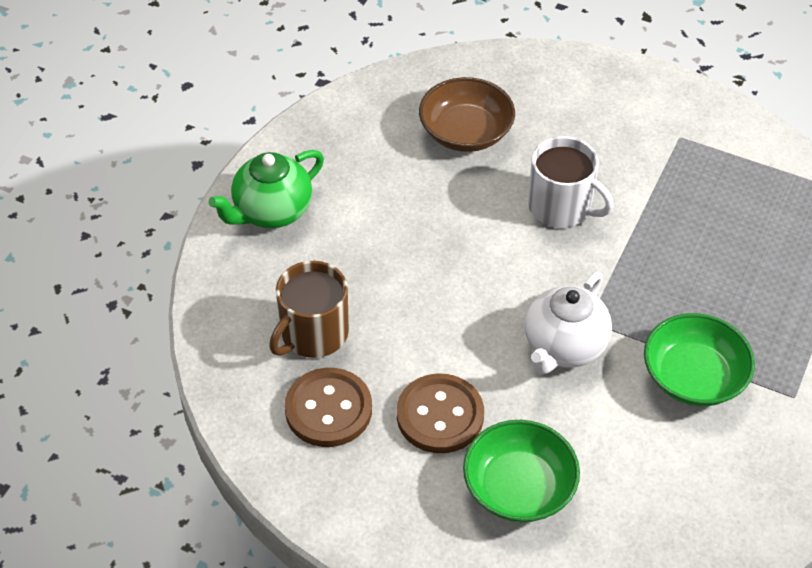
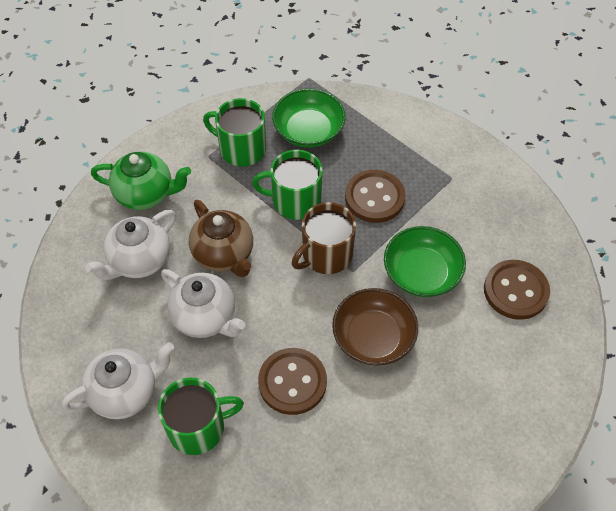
brown button: [285,368,372,447] [397,373,484,453] = 2 -> [258,348,327,415] [345,170,405,223] [484,260,550,320] = 3
brown teapot: none = 0 -> [189,200,253,277] = 1
green mug: none = 0 -> [158,378,244,455] [203,98,266,167] [252,150,323,220] = 3
white mug: [528,136,614,228] = 1 -> none = 0
white teapot: [525,272,612,374] = 1 -> [62,342,174,419] [85,210,176,280] [161,269,246,338] = 3

